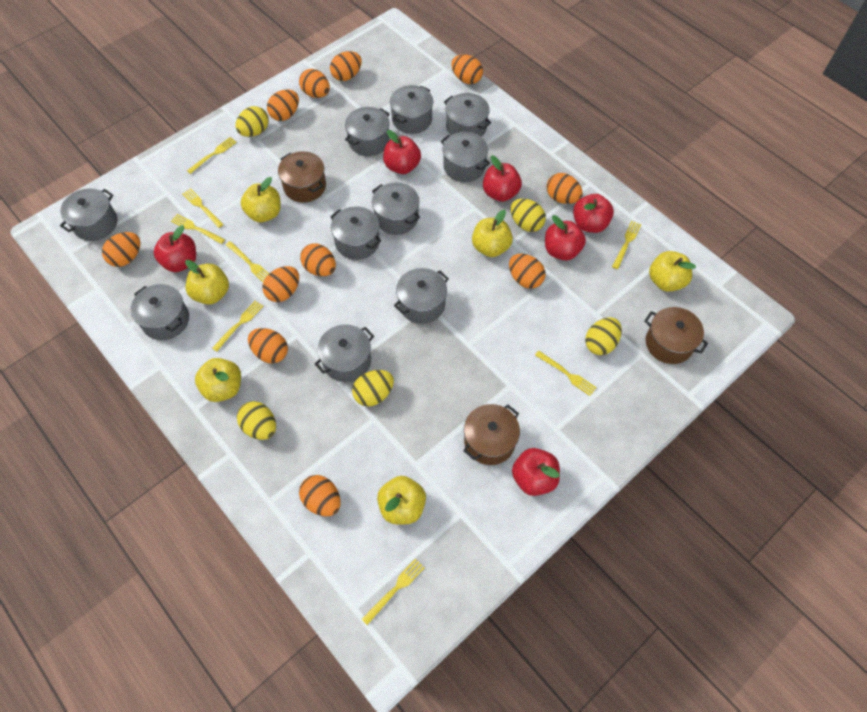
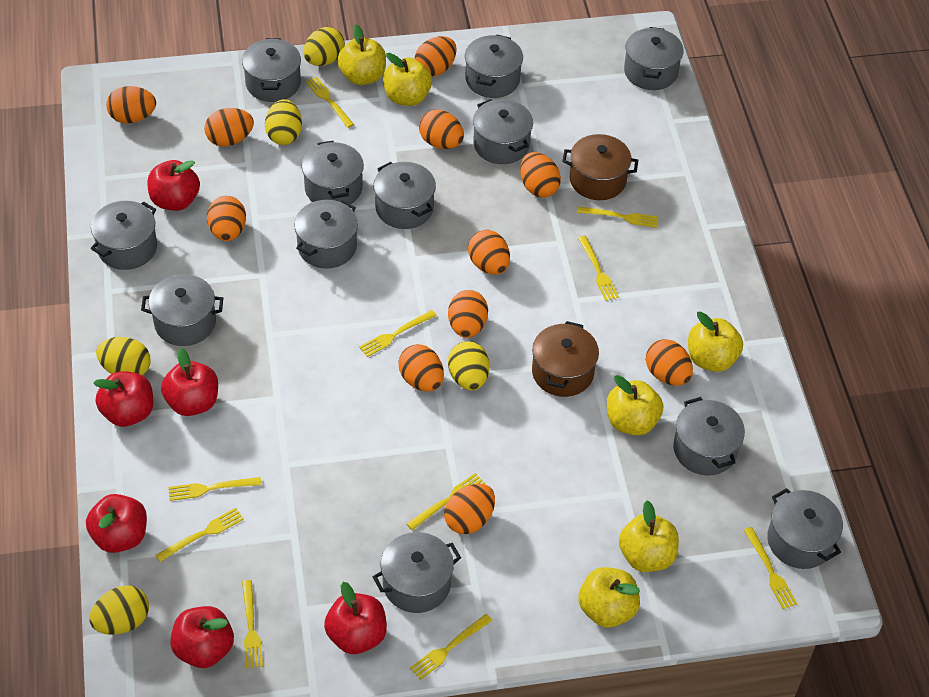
brown pot: [278,151,326,202] [463,404,520,465] [645,307,708,364] = 3 -> [532,321,599,397] [562,134,638,200] = 2
grey pot: [60,188,117,241] [131,284,189,340] [315,324,374,382] [330,206,381,260] [345,107,390,156] [372,182,420,235] [390,85,433,134] [394,268,449,324] [441,132,490,182] [444,93,491,137] = 10 -> [91,201,157,270] [141,274,223,346] [242,38,301,102] [294,200,358,269] [302,141,364,204] [373,162,436,229] [373,532,461,613] [465,34,523,98] [473,99,533,164] [624,27,684,90] [673,397,745,475] [767,488,843,569] = 12
yellow fork: [171,214,225,244] [182,188,224,228] [187,137,237,174] [212,301,263,352] [226,241,269,282] [362,558,425,625] [535,351,597,396] [612,221,641,269] = 8 -> [156,508,244,562] [168,477,262,501] [242,580,263,669] [306,77,354,128] [359,310,437,357] [407,473,485,530] [410,614,492,680] [577,207,658,228] [578,236,619,301] [744,527,797,609] = 10

